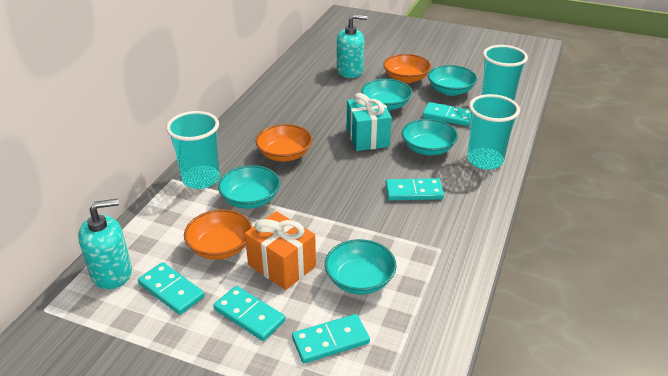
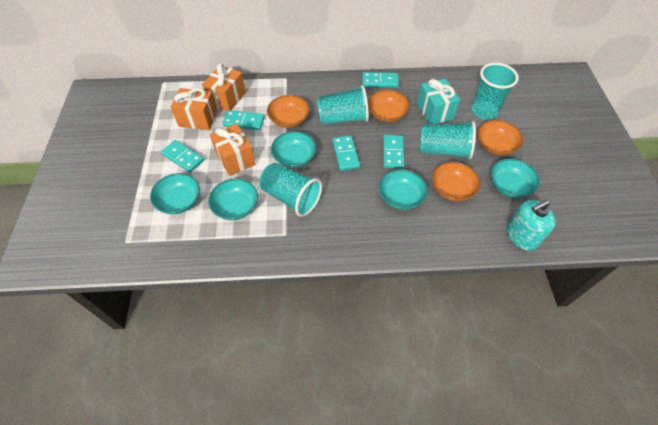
orange bowl: [184,209,252,260] [256,124,312,162] [383,54,431,83] = 3 -> [267,95,310,128] [368,90,410,122] [432,162,481,202] [478,120,523,155] = 4
orange gift: [245,211,316,290] = 1 -> [171,88,217,130] [202,64,246,111] [210,123,256,176] = 3
turquoise cup: [166,111,220,189] [467,94,520,170] [482,45,528,101] = 3 -> [259,163,322,217] [317,85,369,125] [420,121,476,159] [472,63,519,119] = 4
turquoise soap dispenser: [78,199,132,289] [337,14,367,78] = 2 -> [506,199,556,251] = 1

